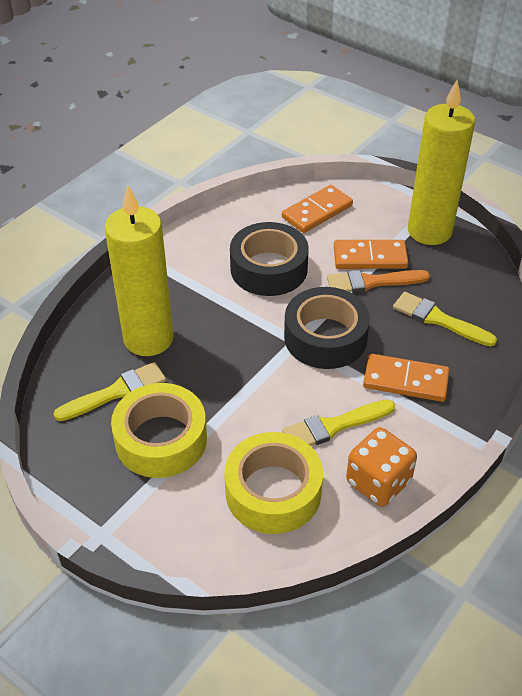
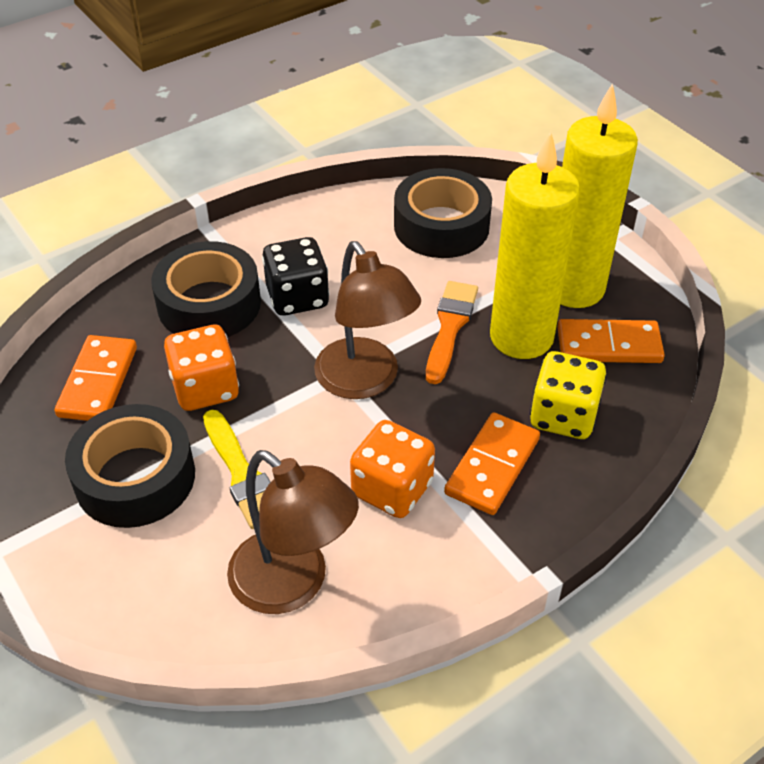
black dice: none = 0 -> [262,237,329,316] = 1
black tape: [230,222,309,296] [284,287,370,369] = 2 -> [65,404,195,528] [151,241,261,337] [394,168,492,258] = 3
brown lamp: none = 0 -> [227,450,359,614] [314,241,421,399] = 2
orange dice: [346,427,417,507] = 1 -> [164,325,239,411] [350,420,435,518] = 2
yellow brush: [53,362,166,421] [282,400,395,446] [393,292,497,347] = 3 -> [203,410,271,529] = 1
yellow dice: none = 0 -> [530,351,607,439] = 1
yellow tape: [111,383,207,478] [224,432,323,534] = 2 -> none = 0

